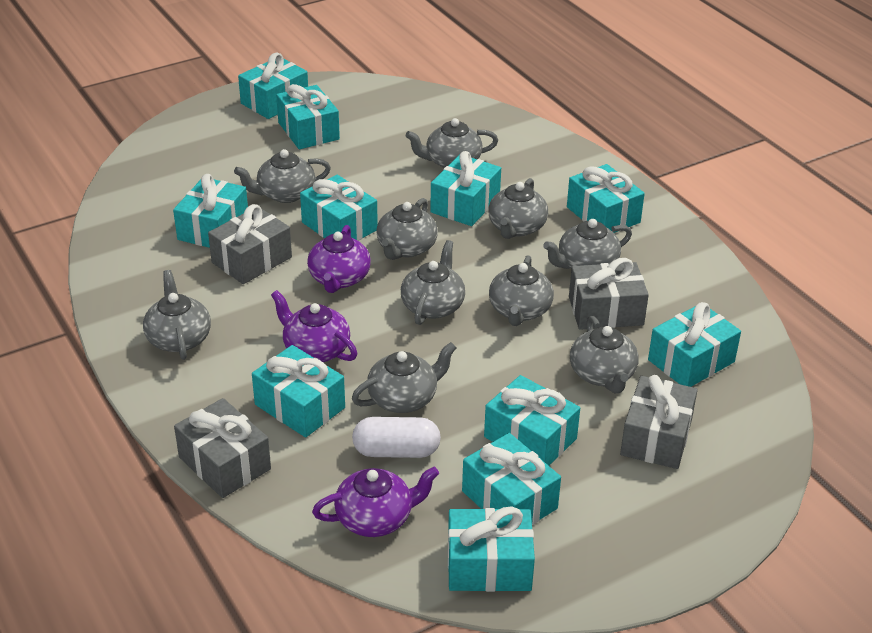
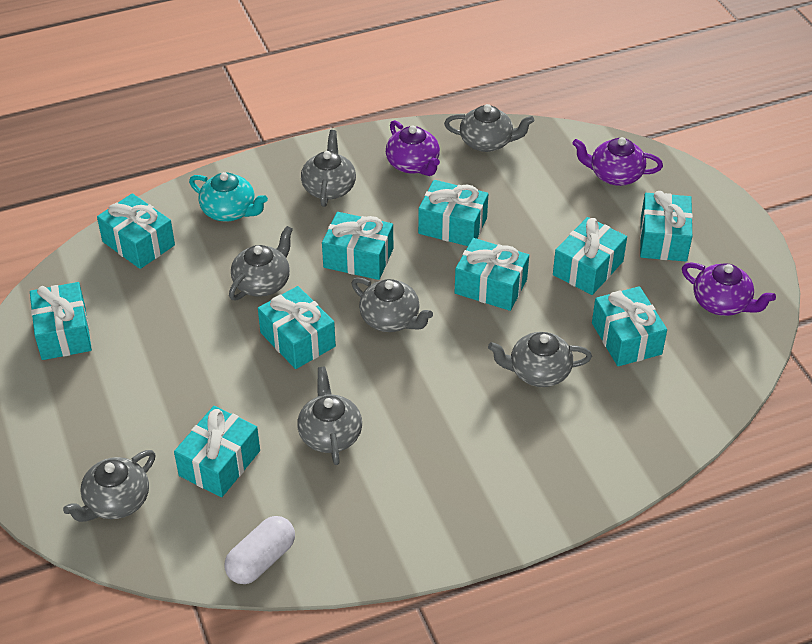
grey gift: [174,398,271,498] [208,204,292,284] [569,258,649,330] [620,375,697,469] = 4 -> none = 0
grey teapot: [143,270,211,360] [234,149,331,203] [352,342,457,413] [376,198,438,260] [401,240,465,325] [406,118,498,168] [488,178,548,239] [489,255,554,326] [543,219,632,269] [570,316,639,393] = 10 -> [63,450,155,522] [229,226,293,300] [297,367,362,465] [301,130,356,207] [352,277,433,332] [444,104,534,152] [488,332,592,387] = 7
turquoise gift: [173,174,248,248] [238,52,308,119] [252,345,345,438] [276,84,340,149] [300,175,378,241] [430,151,501,226] [448,506,535,592] [462,433,561,525] [484,375,580,466] [567,164,645,233] [648,302,741,387] = 11 -> [30,282,92,360] [97,193,175,269] [174,406,260,497] [258,286,336,369] [322,212,393,280] [418,180,488,246] [455,238,529,311] [553,217,627,295] [592,286,667,366] [640,191,693,261] = 10
turquoise teapot: none = 0 -> [189,172,268,222] = 1

